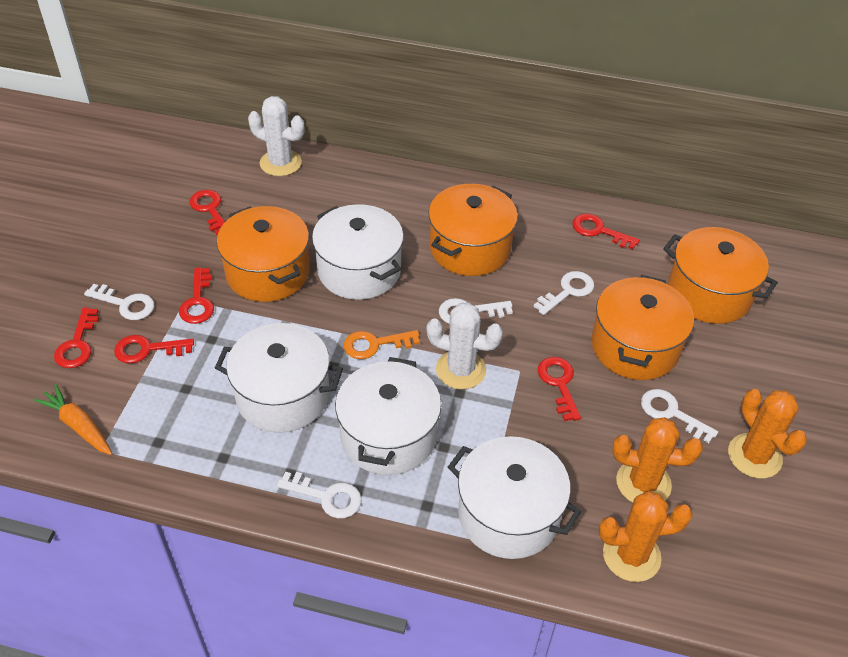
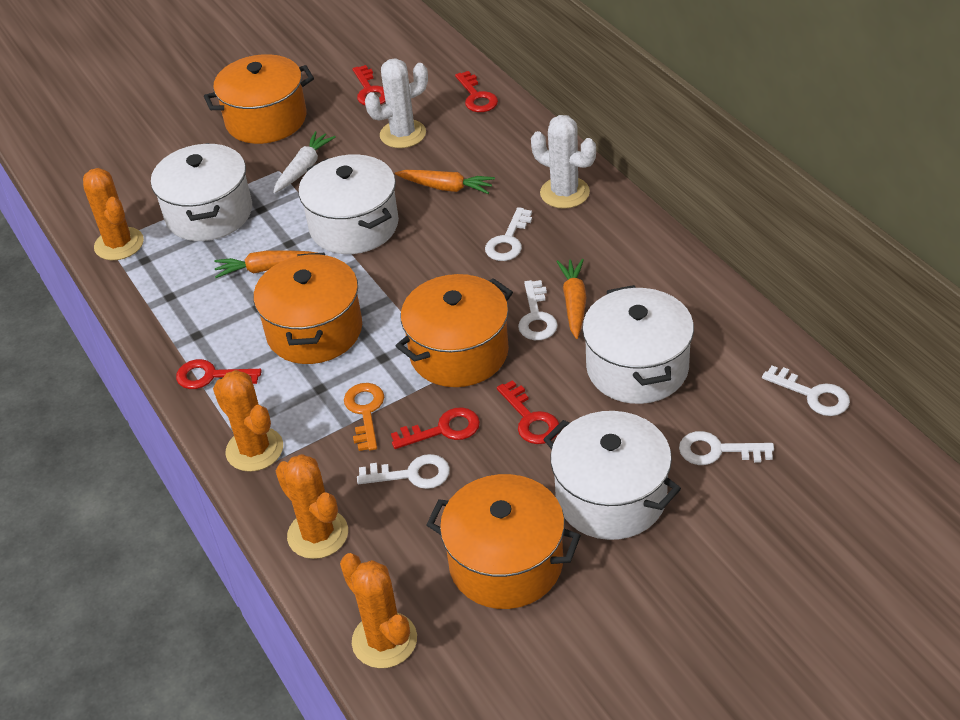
orange cactus: [599,491,693,582] [612,417,703,503] [728,389,807,478] = 3 -> [83,168,144,260] [213,370,283,472] [276,454,348,559] [340,553,417,668] = 4
orange carrot: [33,384,113,455] = 1 -> [215,250,316,278] [395,170,495,194] [557,259,587,339] = 3
red key: [54,308,99,368] [114,335,194,364] [179,268,214,324] [190,190,225,235] [538,357,581,421] [572,213,640,249] = 6 -> [176,359,262,389] [353,65,385,106] [391,407,480,449] [455,71,498,112] [497,380,559,444] = 5
white carrot: none = 0 -> [273,131,336,194] = 1

